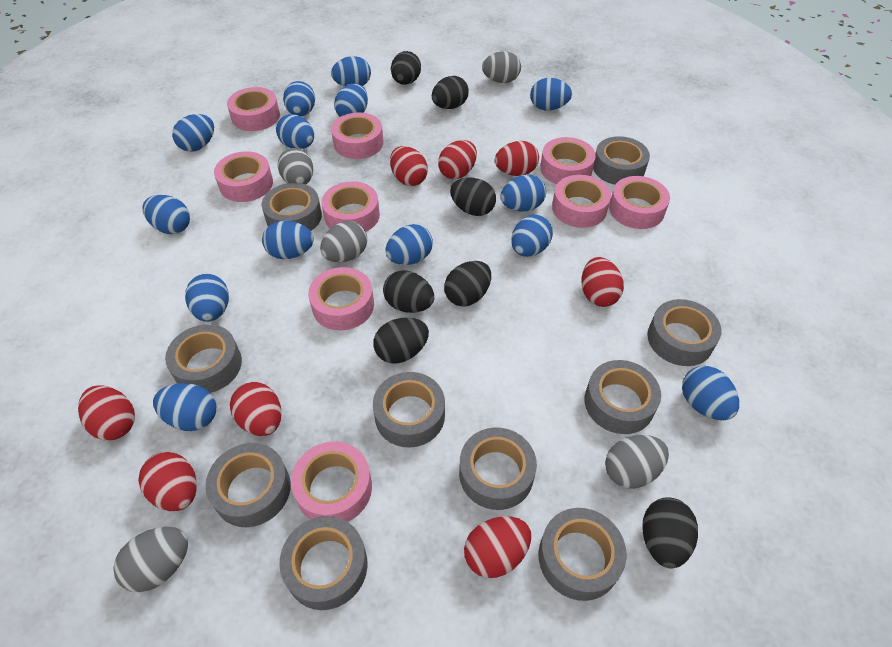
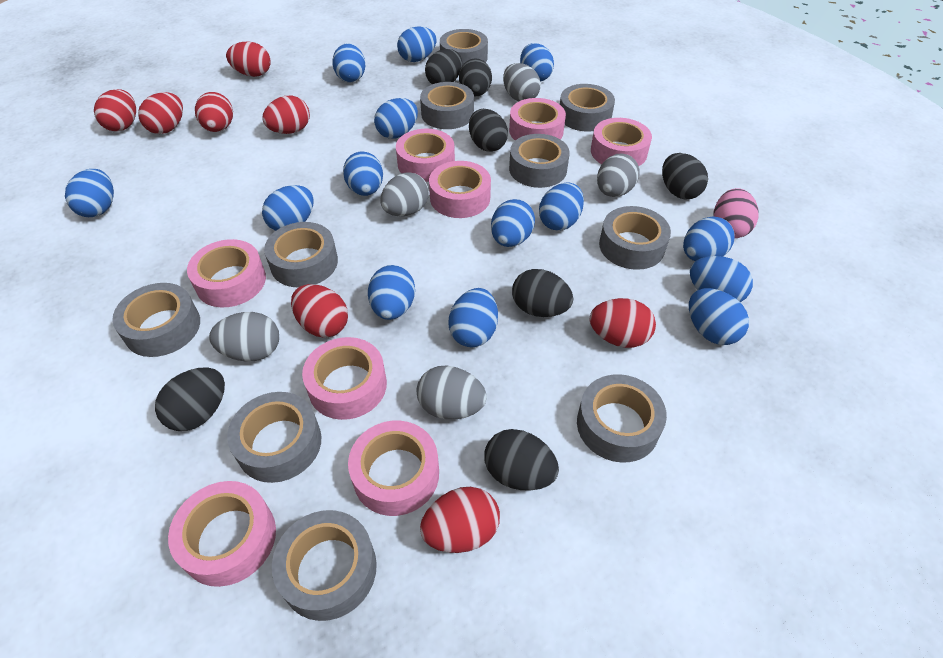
pink egg: none = 0 -> [713,188,759,238] = 1
pink tape: [214,151,273,202] [227,87,280,131] [291,441,372,522] [308,267,374,330] [321,181,380,232] [331,113,384,159] [540,137,596,184] [552,175,611,228] [609,176,670,229] = 9 -> [168,481,276,587] [187,239,266,307] [302,337,387,420] [348,421,439,516] [396,129,455,182] [429,161,491,218] [509,98,566,140] [591,118,652,166] = 8

